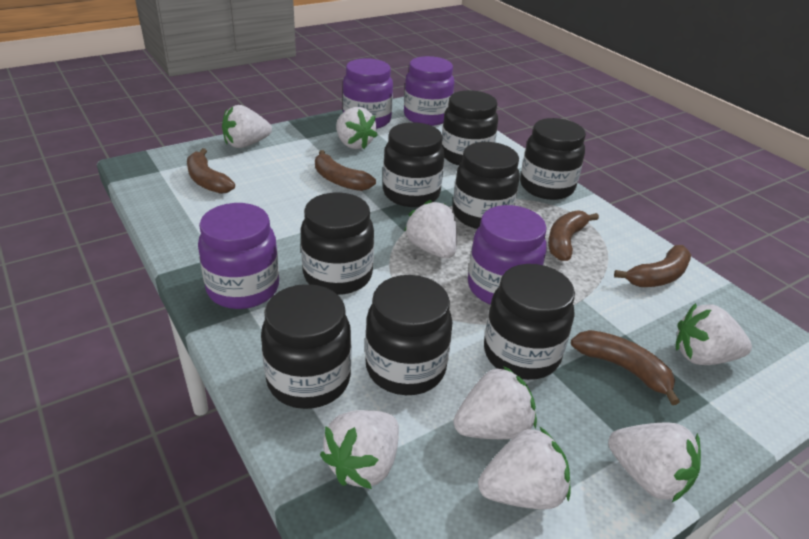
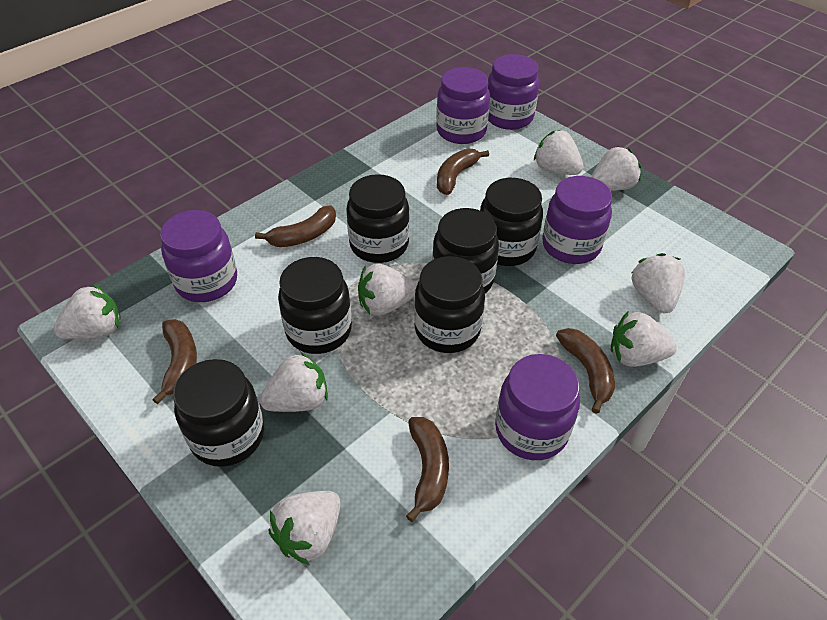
black jar: [261,284,351,409] [301,192,374,295] [365,275,452,395] [383,122,445,207] [442,90,498,165] [453,142,520,229] [484,264,575,380] [520,118,586,200] = 8 -> [173,359,264,467] [278,257,352,354] [346,174,410,263] [414,256,485,353] [432,208,499,293] [480,178,543,266] = 6
purple jar: [198,203,279,309] [343,58,393,129] [404,56,454,126] [468,205,547,305] = 4 -> [160,210,237,302] [436,67,490,144] [488,54,539,130] [495,354,580,460] [542,176,612,264] = 5

